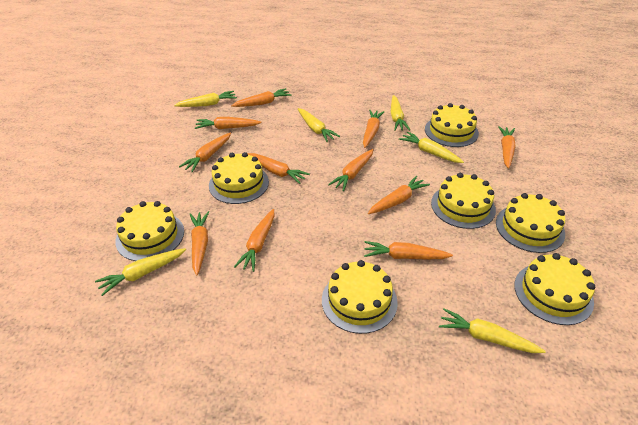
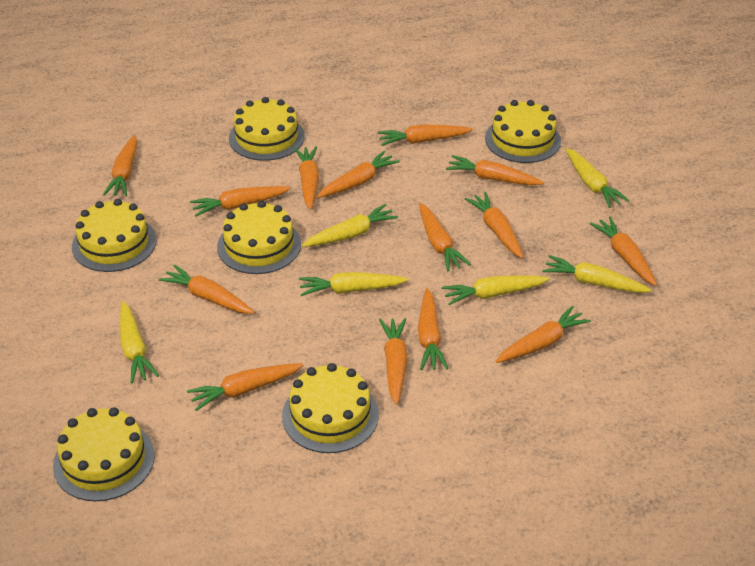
orange carrot: [179,133,231,172] [190,211,209,276] [195,117,261,129] [231,88,292,107] [234,209,275,272] [247,153,310,184] [328,149,373,191] [363,110,384,148] [364,241,453,259] [368,176,430,214] [498,126,516,169] = 11 -> [103,135,137,196] [159,265,255,314] [187,363,303,411] [190,186,291,217] [294,146,319,210] [317,151,400,198] [378,125,473,146] [379,318,408,405] [418,288,448,370] [419,203,471,271] [446,155,544,186] [465,192,523,258] [495,306,591,363] [589,217,657,286] = 14
yellow cake: [115,201,184,261] [209,152,269,204] [322,260,398,334] [425,103,479,147] [431,173,496,229] [496,193,565,253] [514,253,595,325] = 7 -> [53,407,155,501] [72,199,157,272] [217,201,301,274] [229,97,305,161] [282,363,379,453] [485,100,561,163] = 6

